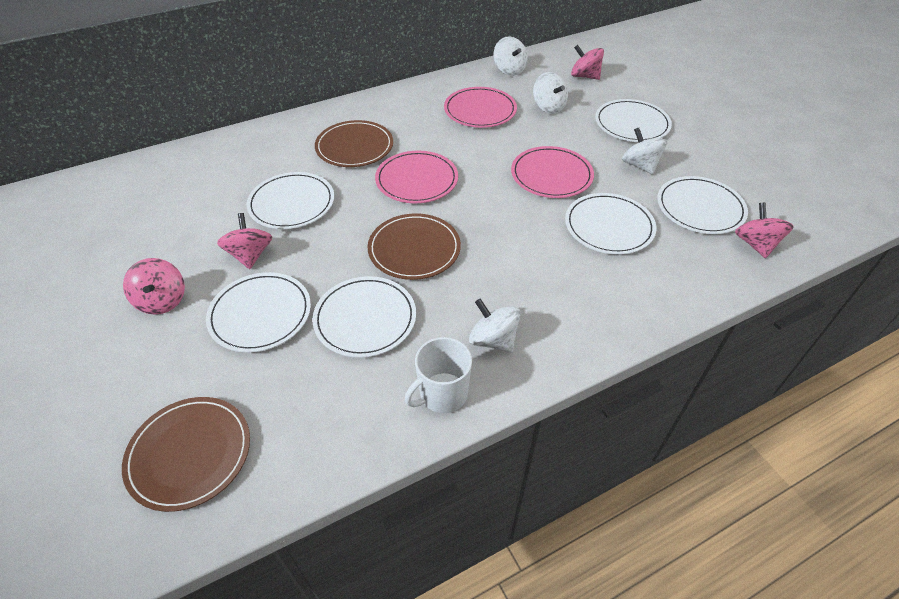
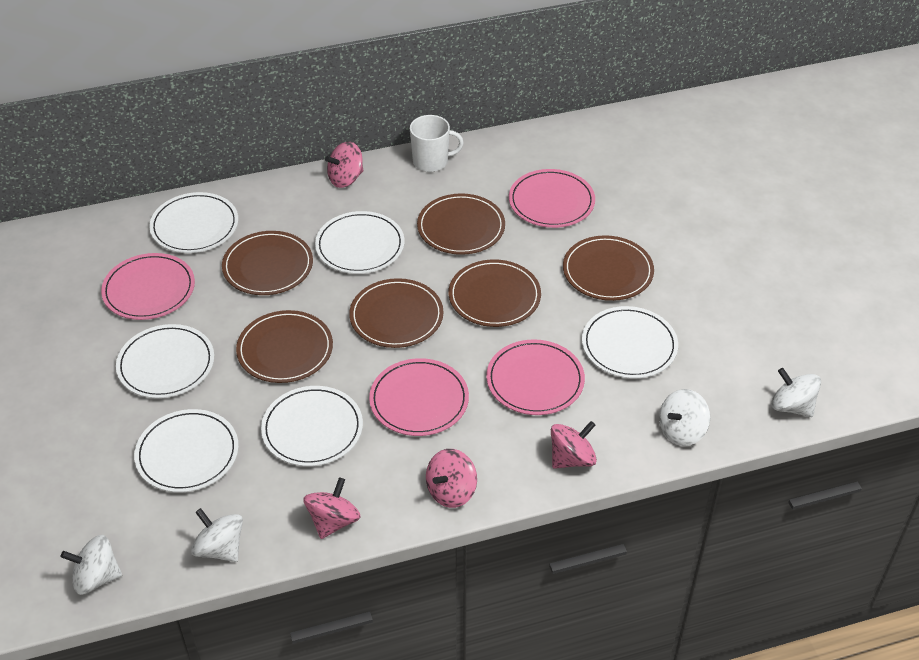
brown plate: [122,397,250,512] [315,120,393,167] [368,213,461,280] = 3 -> [222,231,313,295] [236,310,333,383] [349,278,443,348] [417,193,505,255] [448,259,541,327] [563,235,654,301] = 6
pink plate: [375,151,458,203] [444,87,517,128] [511,146,594,198] = 3 -> [101,253,195,320] [369,358,469,436] [486,339,585,415] [509,169,595,228] = 4

